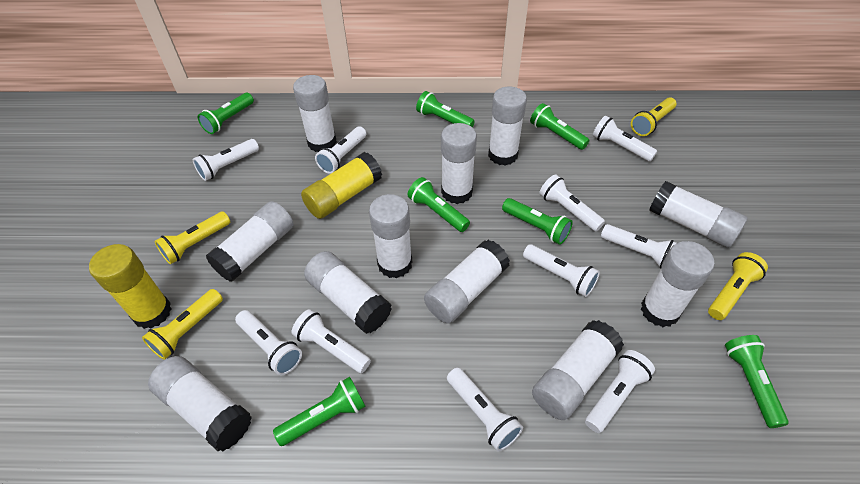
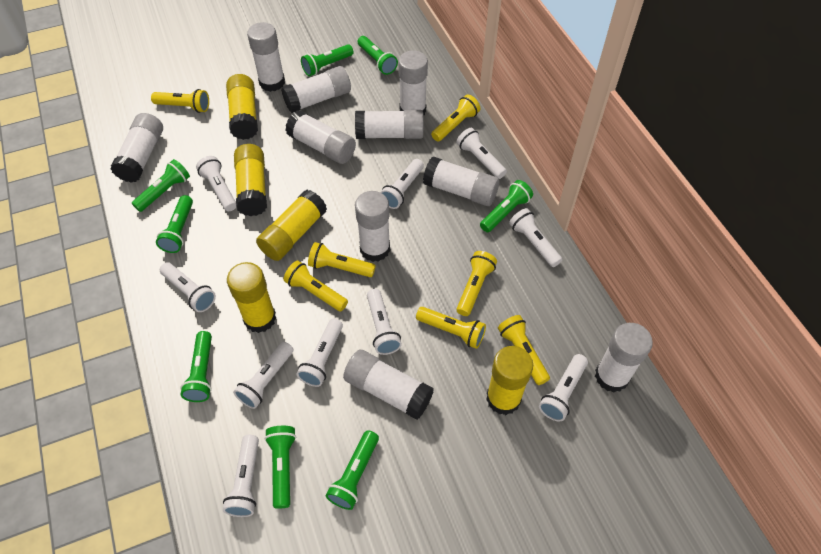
green flashlight: [198,93,254,134] [273,377,366,446] [408,177,470,232] [416,91,475,127] [502,198,573,245] [530,103,589,150] [725,335,789,428] = 7 -> [132,159,190,212] [156,195,193,253] [180,331,212,402] [265,426,296,509] [301,44,353,76] [326,430,379,510] [358,36,398,75] [480,180,533,232] = 8
white glue stick: [148,356,252,452] [206,201,294,282] [293,75,337,152] [304,251,391,334] [369,194,412,278] [424,240,510,324] [441,123,477,204] [488,87,527,166] [532,320,624,420] [641,241,714,327] [649,181,747,248] = 11 -> [110,113,163,183] [247,22,285,92] [281,66,351,113] [286,110,356,164] [343,350,434,420] [355,110,424,139] [355,191,390,262] [398,51,428,115] [423,156,499,206] [595,323,653,392] = 10
yellow flashlight: [142,289,223,360] [154,212,230,264] [631,97,676,136] [708,252,768,320] = 4 -> [151,89,209,113] [284,260,348,311] [308,242,376,277] [416,307,486,349] [431,94,480,142] [456,251,497,316] [498,315,550,385] = 7
yellow glue stick: [89,244,172,329] [301,152,382,219] = 2 -> [226,74,258,140] [227,262,276,333] [234,144,267,216] [256,190,327,261] [486,346,533,415] = 5

